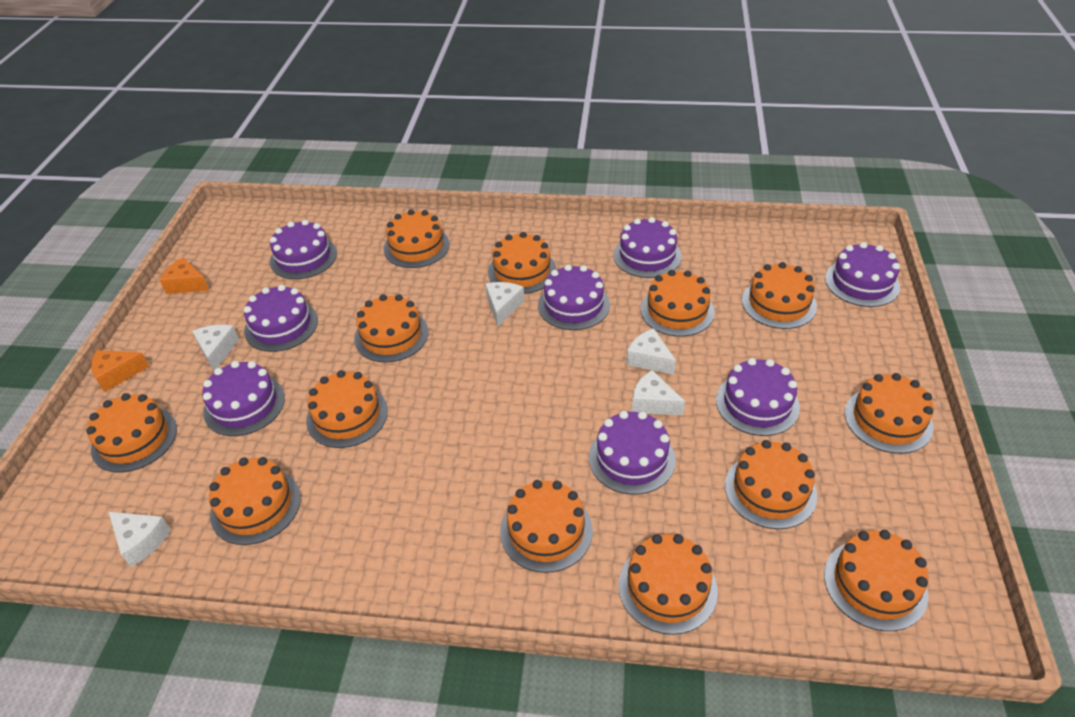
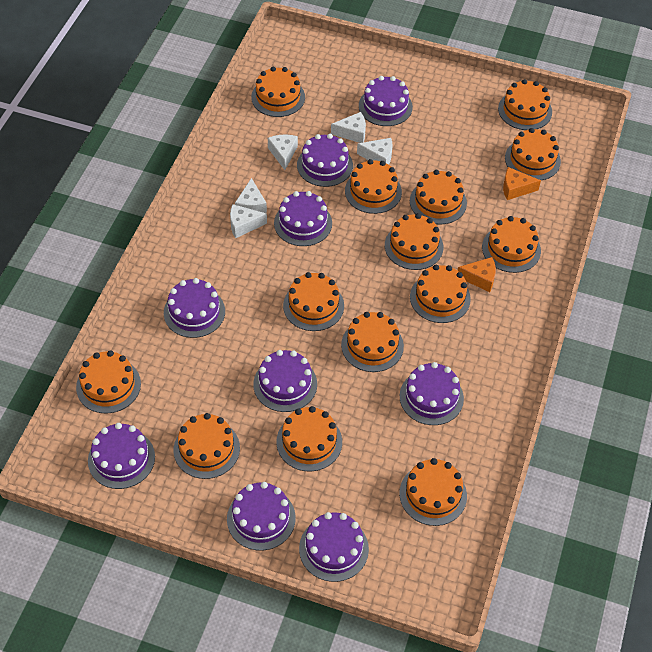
orange cake: [86,393,177,473] [209,457,301,545] [306,370,388,448] [354,294,428,362] [384,209,450,268] [488,232,557,294] [500,480,593,573] [618,534,718,635] [641,270,715,337] [725,440,817,529] [742,262,817,329] [824,530,929,631] [845,373,934,454] = 13 -> [76,350,141,413] [174,413,240,479] [251,67,305,117] [276,406,342,471] [283,272,344,331] [341,312,404,372] [345,159,402,214] [385,213,443,270] [399,458,467,526] [410,170,467,224] [410,265,471,323] [482,216,541,273] [498,79,552,130] [505,128,561,180] = 14
purple cake: [202,361,285,436] [244,285,318,352] [270,220,337,279] [538,265,610,330] [589,411,676,495] [613,217,682,278] [716,358,800,436] [825,242,900,307] = 8 -> [88,423,155,489] [164,278,225,338] [227,482,296,551] [253,350,317,412] [274,191,332,246] [297,134,353,187] [299,512,369,582] [359,76,413,126] [400,362,464,425] = 9

